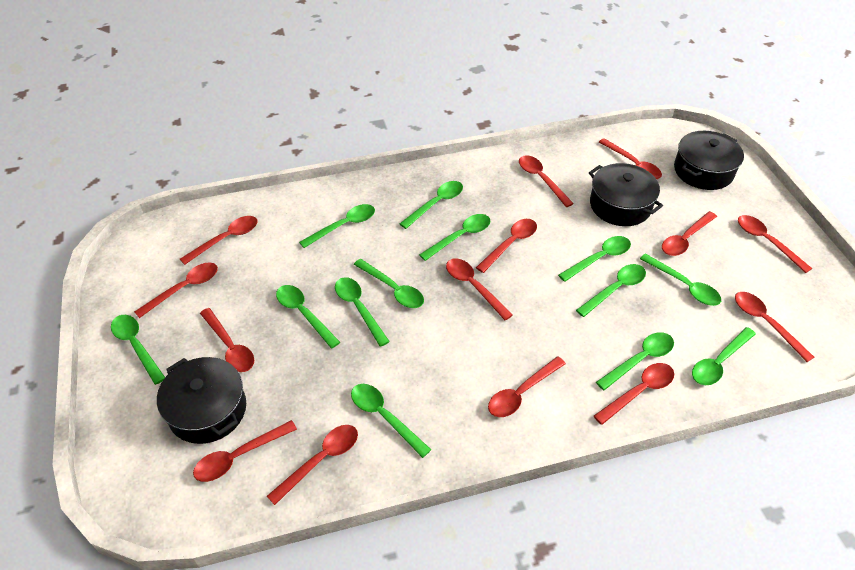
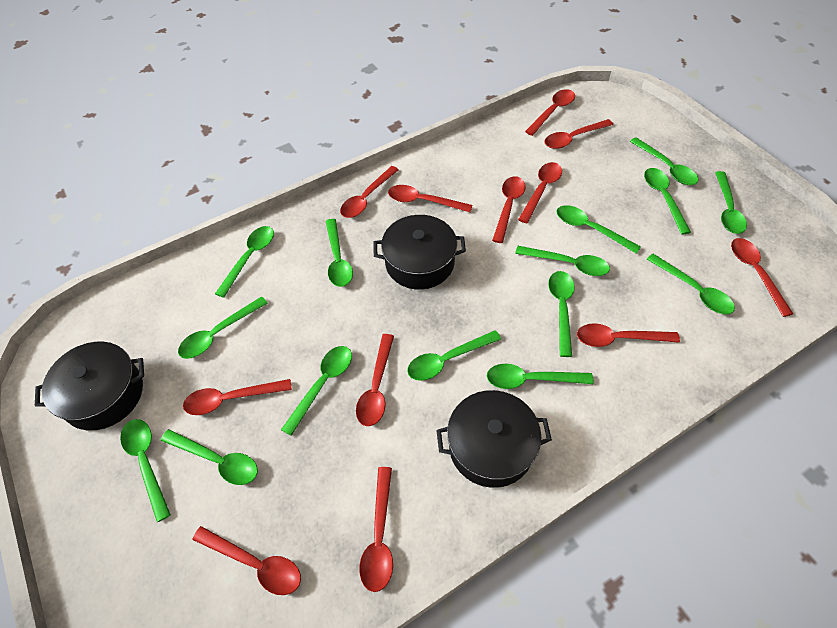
green spoon: [111,315,165,385] [276,285,340,349] [299,204,375,248] [335,277,390,347] [351,384,431,458] [354,259,424,308] [399,181,463,229] [419,214,491,261] [558,236,631,282] [576,264,646,317] [596,332,674,390] [640,253,721,306] [692,327,756,385] = 13 -> [120,419,171,522] [161,429,258,485] [178,296,268,359] [215,226,274,298] [281,346,352,436] [325,219,353,287] [407,330,501,381] [487,364,594,389] [515,246,610,276] [548,271,575,357] [557,205,641,254] [630,137,699,185] [644,168,691,235] [647,254,735,315] [715,171,747,234] = 15
red spoon: [134,262,218,318] [180,216,257,265] [193,420,297,482] [200,308,254,372] [267,425,358,505] [446,258,513,320] [476,219,537,273] [488,356,566,417] [519,155,574,207] [594,363,674,425] [599,138,662,179] [662,211,717,256] [735,292,814,362] [738,215,812,273] = 14 -> [183,379,292,415] [192,526,301,595] [340,166,399,218] [356,334,394,426] [359,467,393,592] [388,185,472,212] [492,176,526,243] [518,162,562,223] [525,89,575,136] [545,119,613,149] [577,323,680,347] [731,238,793,317] = 12

